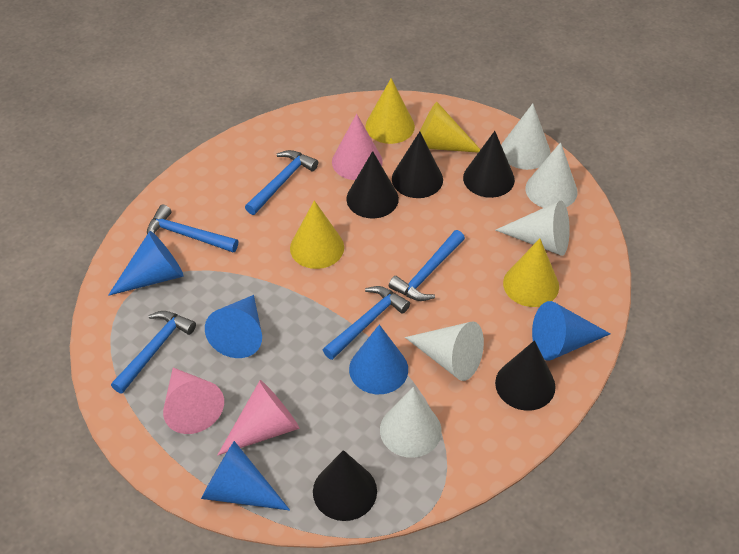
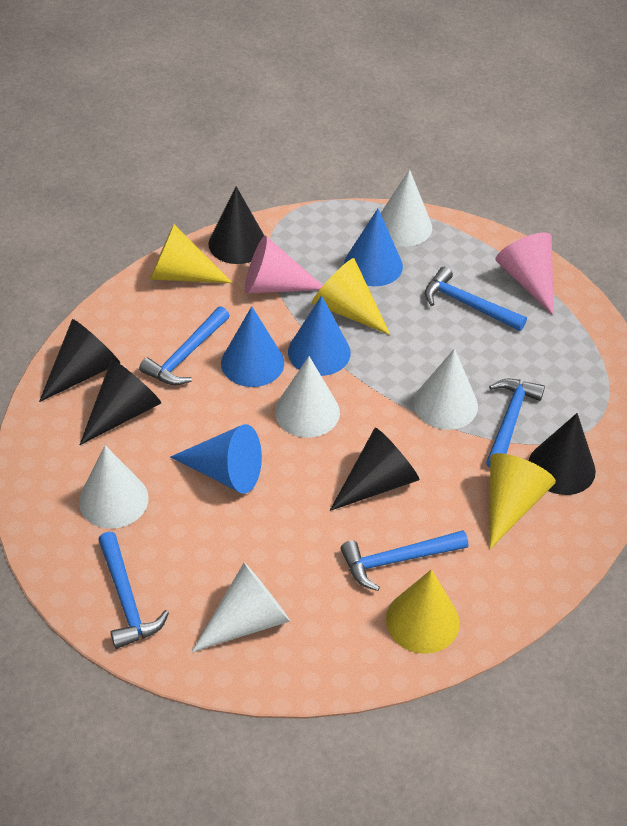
blue cone: [108,231,184,296] [201,441,290,511] [205,295,262,358] [349,325,408,394] [532,301,610,361] = 5 -> [170,424,262,494] [221,306,284,387] [288,296,351,376] [344,209,403,286] = 4
pink cone: [163,368,224,434] [217,380,300,456] [332,114,383,180] = 3 -> [245,235,323,294] [495,233,554,315] = 2

